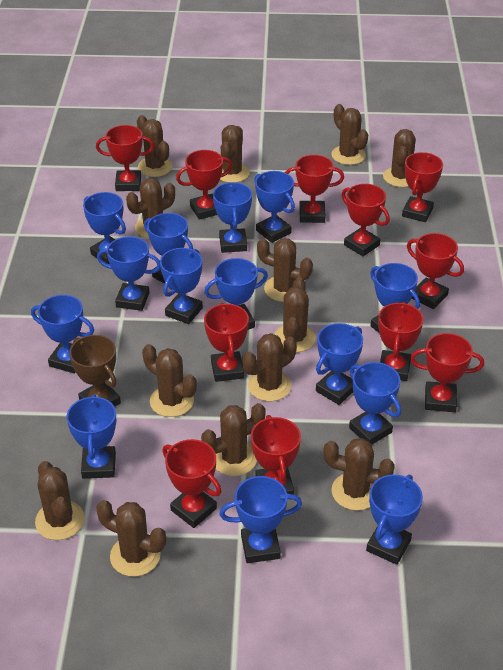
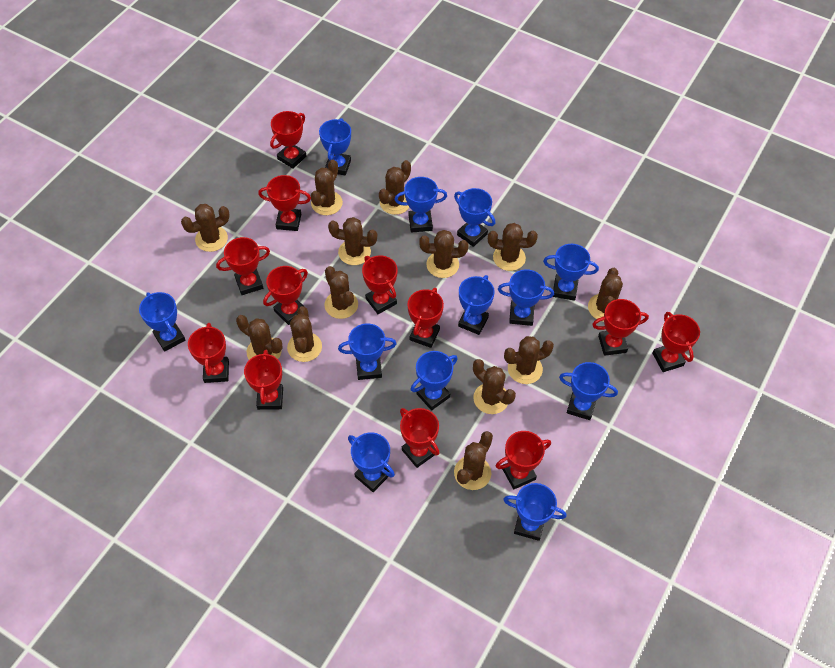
blue trophy: [31,295,94,374] [67,394,116,479] [83,192,126,264] [97,236,161,311] [144,213,193,284] [160,248,203,324] [204,258,268,330] [213,182,252,253] [220,476,302,563] [254,171,295,243] [316,323,363,405] [349,362,401,444] [366,475,423,565] [370,263,420,333] = 14 -> [139,292,185,352] [319,118,351,176] [338,323,397,380] [348,432,395,492] [394,177,447,233] [411,351,457,410] [454,188,495,247] [458,275,495,335] [498,269,554,326] [503,483,567,541] [543,244,599,301] [559,362,618,420] = 12
brown trophy: [69,335,121,407] = 1 -> none = 0
red trophy: [96,125,154,191] [162,439,222,528] [176,150,233,220] [204,303,249,382] [251,415,301,495] [285,155,344,223] [342,184,390,256] [378,302,423,381] [402,152,443,222] [407,233,464,309] [410,333,484,412] = 11 -> [188,323,229,383] [216,237,270,295] [244,350,283,410] [258,175,311,231] [263,266,308,325] [270,111,307,169] [362,255,398,314] [400,408,439,468] [407,288,444,348] [495,431,551,489] [592,299,649,356] [652,312,700,372] = 12

